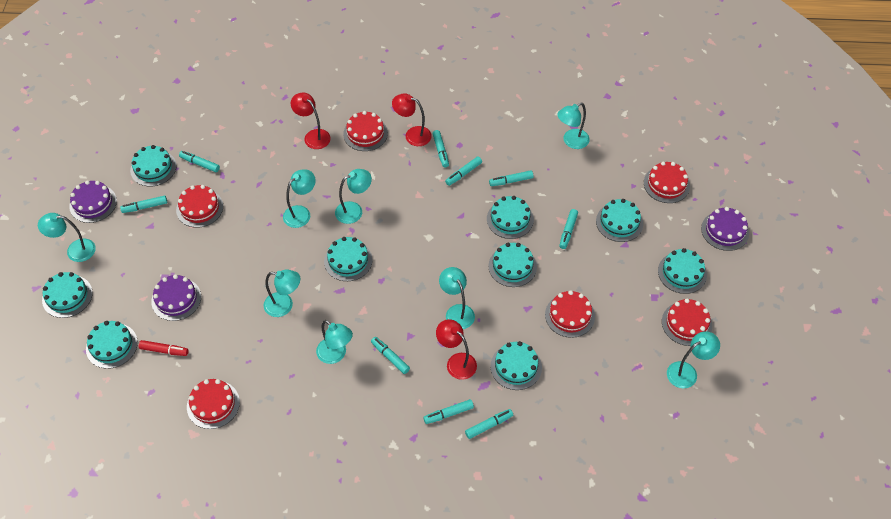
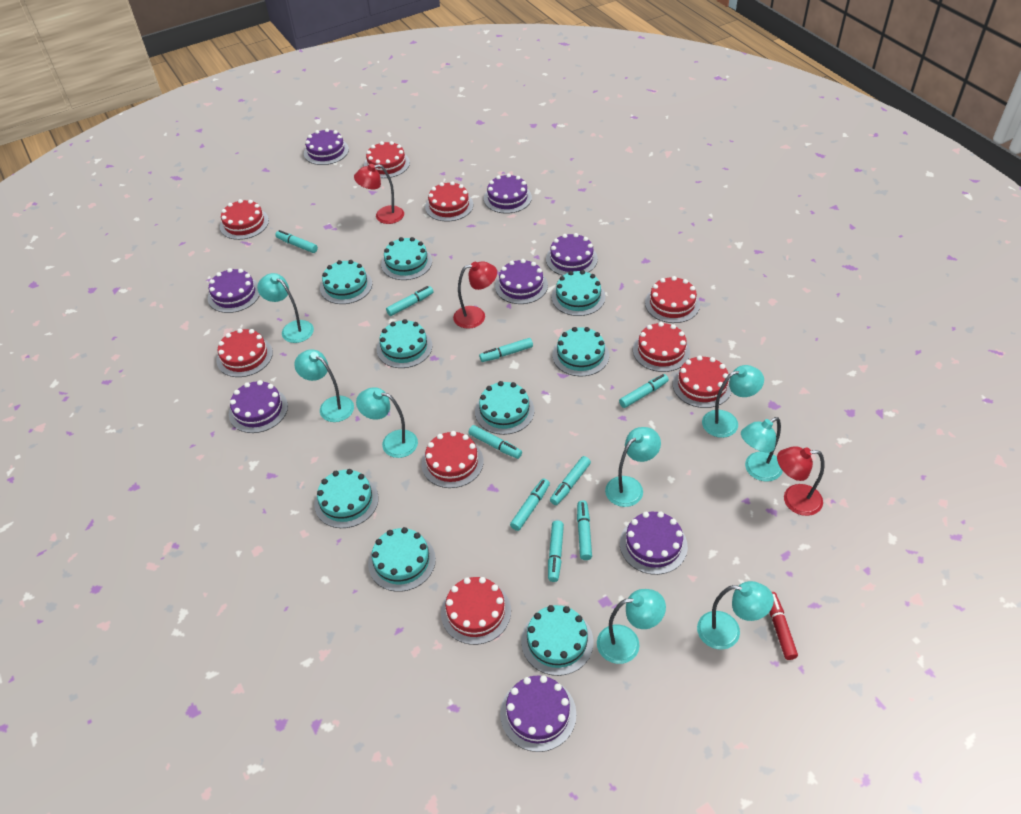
purple cake: [69,180,117,223] [151,274,201,321] [701,207,749,251] = 3 -> [208,268,260,313] [229,380,288,433] [304,129,349,165] [484,174,532,214] [495,259,548,304] [500,675,576,752] [546,233,598,276] [620,511,688,575] = 8
red cake: [176,185,223,228] [187,379,240,429] [343,111,388,151] [545,290,595,338] [644,162,690,203] [662,299,712,346] = 6 -> [216,328,273,377] [220,199,269,240] [364,141,410,178] [421,431,484,488] [425,181,473,222] [441,577,511,645] [633,322,690,372] [645,276,700,323] [673,355,732,408] = 9

